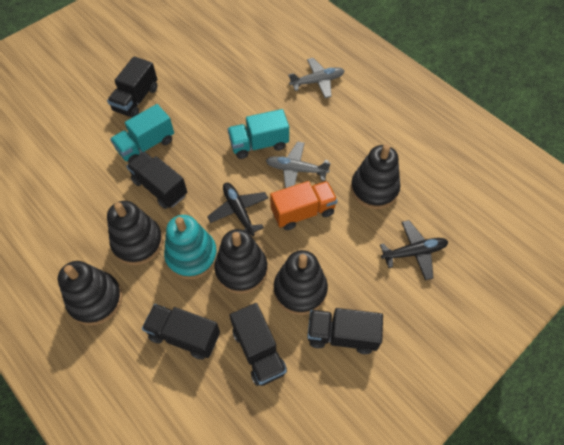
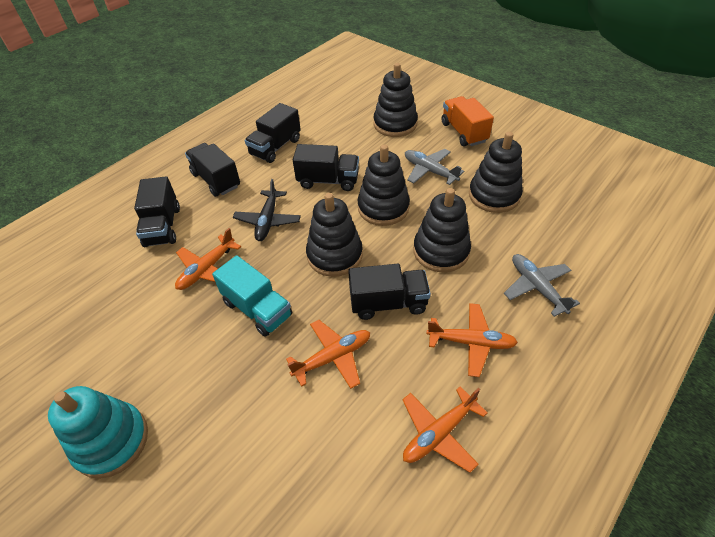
black plane: [207,183,268,236] [380,220,448,280] = 2 -> [233,179,301,241] = 1
orange plane: none = 0 -> [175,228,241,290] [286,320,370,389] [402,386,488,473] [426,303,518,377] = 4
turquoise truck: [110,104,174,163] [227,109,289,159] = 2 -> [212,255,292,337] = 1

